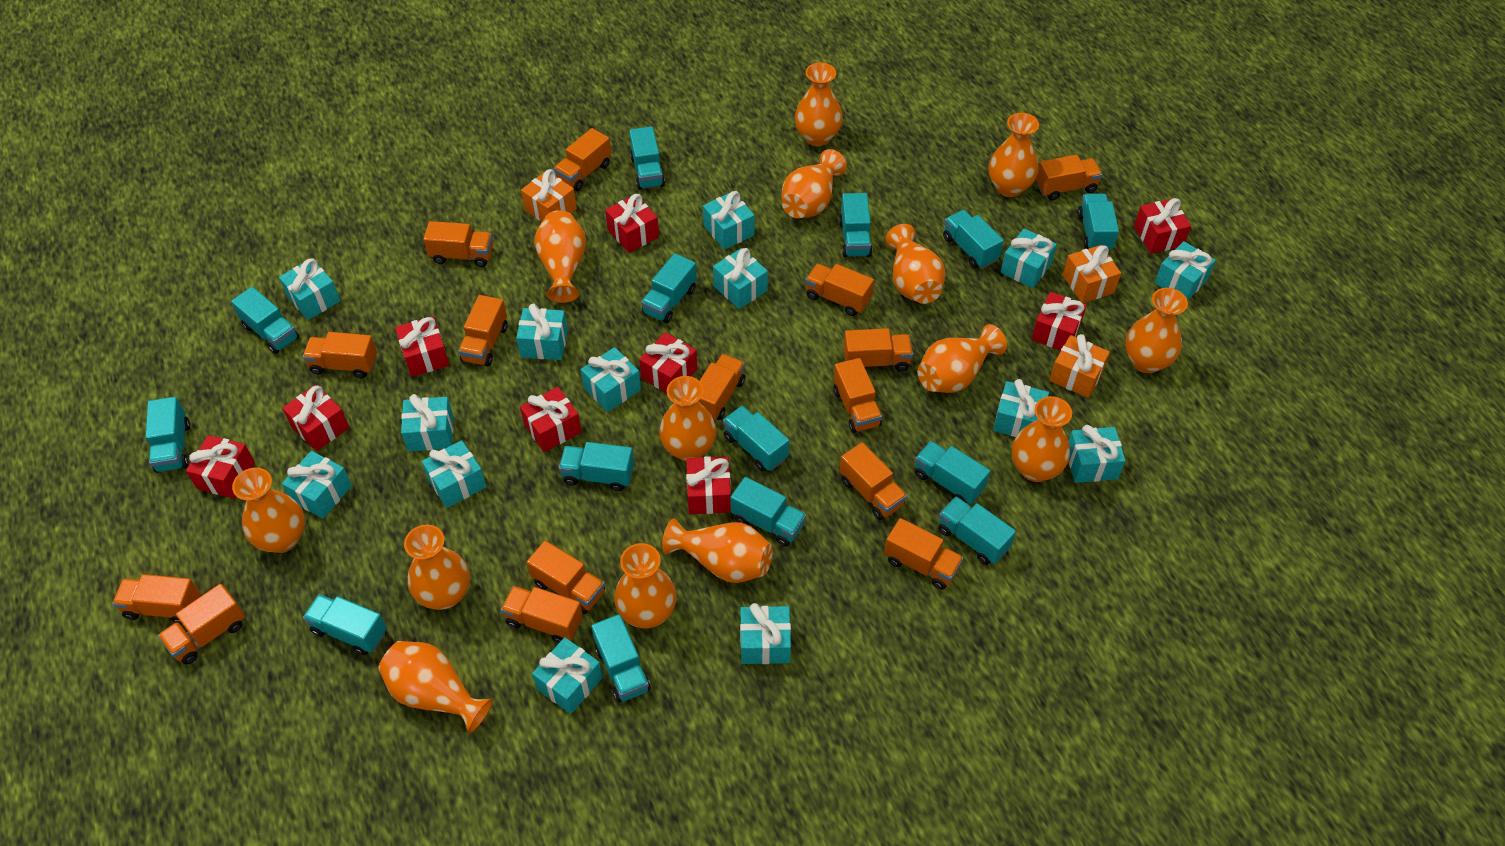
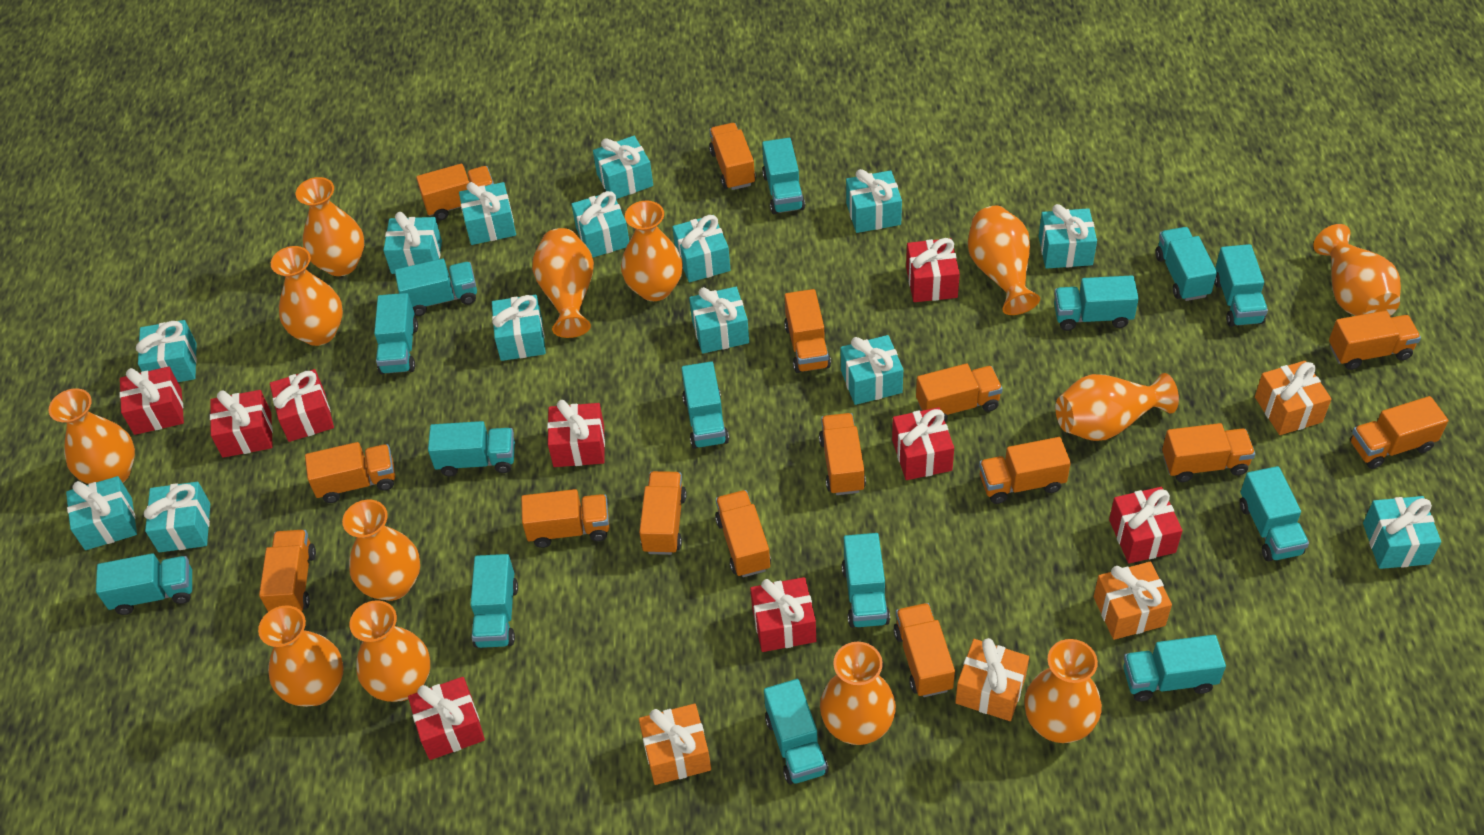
orange gift: [521,169,577,222] [1049,334,1110,398] [1063,245,1121,303] = 3 -> [639,704,711,785] [955,638,1029,721] [1094,562,1172,640] [1255,361,1331,435] = 4
orange vase: [232,468,305,553] [378,641,493,734] [404,525,470,610] [534,210,586,303] [614,543,676,628] [659,376,717,461] [662,518,773,583] [782,149,847,218] [795,62,843,146] [885,224,945,304] [918,324,1007,393] [989,113,1039,197] [1012,396,1072,482] [1125,288,1188,373] = 14 -> [49,388,135,484] [258,605,344,707] [271,246,343,346] [296,177,364,276] [342,500,420,601] [350,600,430,702] [532,228,594,338] [621,200,683,301] [820,642,896,745] [967,206,1040,315] [1024,639,1102,743] [1055,373,1179,441] [1313,224,1401,316] = 13

